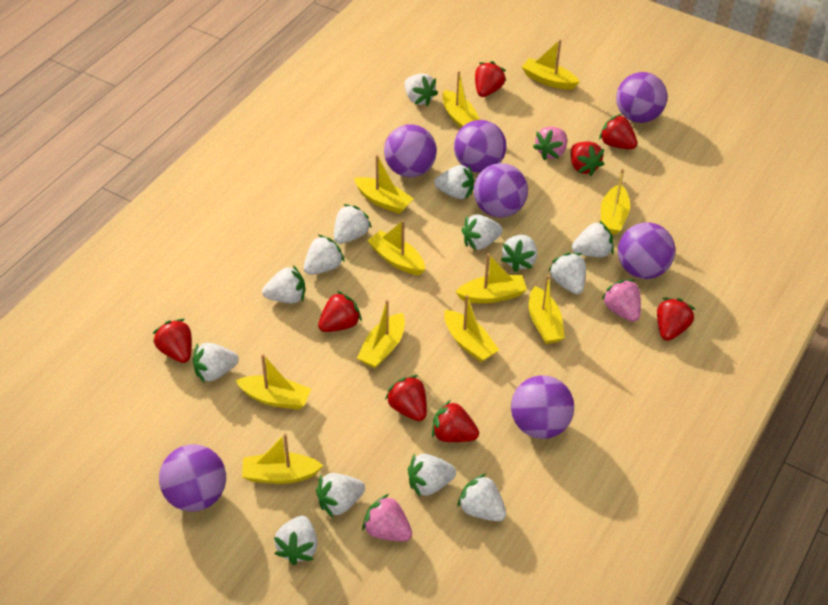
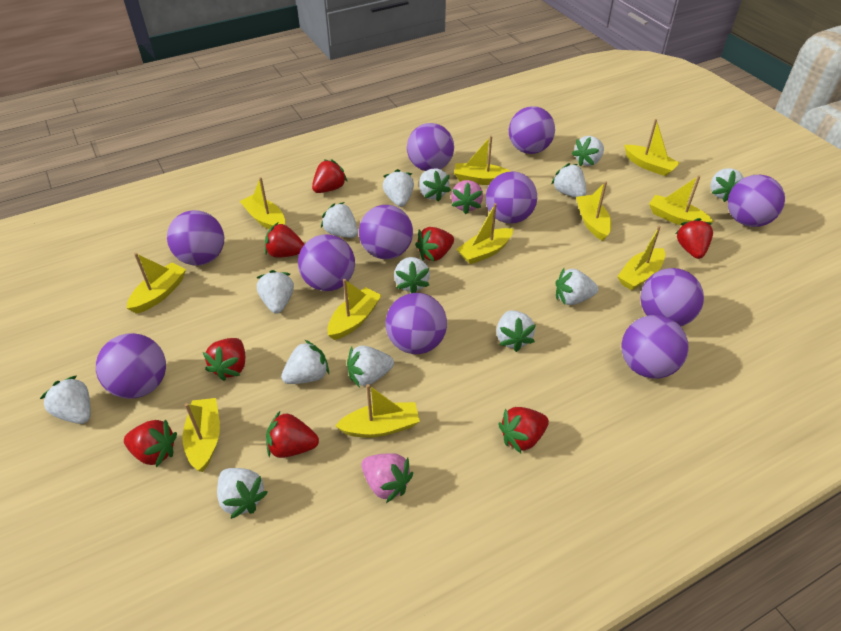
pink strawberry: [362,494,412,541] [533,127,567,160] [601,279,641,322] = 3 -> [361,453,413,503] [451,180,483,214] = 2
purple ball: [159,444,226,512] [384,124,437,178] [454,120,506,173] [474,163,528,218] [511,375,574,439] [616,72,667,123] [618,222,675,279] = 7 -> [96,333,166,399] [167,210,224,266] [298,234,355,291] [359,205,413,259] [385,293,447,354] [407,123,454,171] [486,171,537,224] [509,106,555,154] [621,315,689,379] [640,268,704,326] [728,175,785,227] = 11

